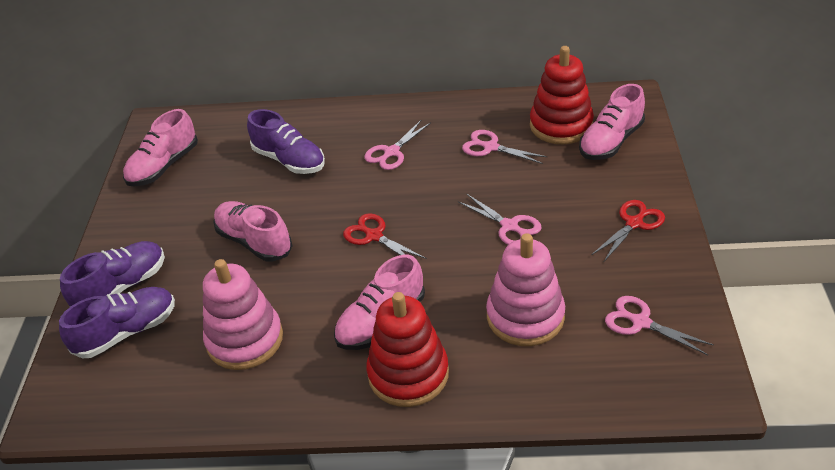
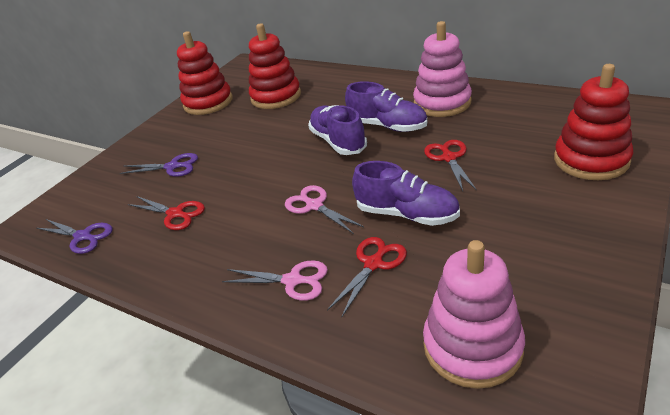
pink scissors: [364,119,431,170] [458,194,542,245] [462,130,547,164] [605,296,714,355] = 4 -> [222,260,328,301] [285,185,364,234] = 2
pink shoe: [123,109,198,186] [213,201,292,261] [334,255,425,350] [579,84,645,160] = 4 -> none = 0
purple scissors: none = 0 -> [36,219,113,254] [120,153,198,177] = 2
red scissors: [343,213,427,259] [592,200,665,261] = 2 -> [128,196,205,230] [327,237,407,316] [424,140,477,191] = 3
red stacking toy: [366,292,449,407] [530,46,594,144] = 2 -> [177,31,232,115] [249,23,301,109] [554,64,633,180] = 3

